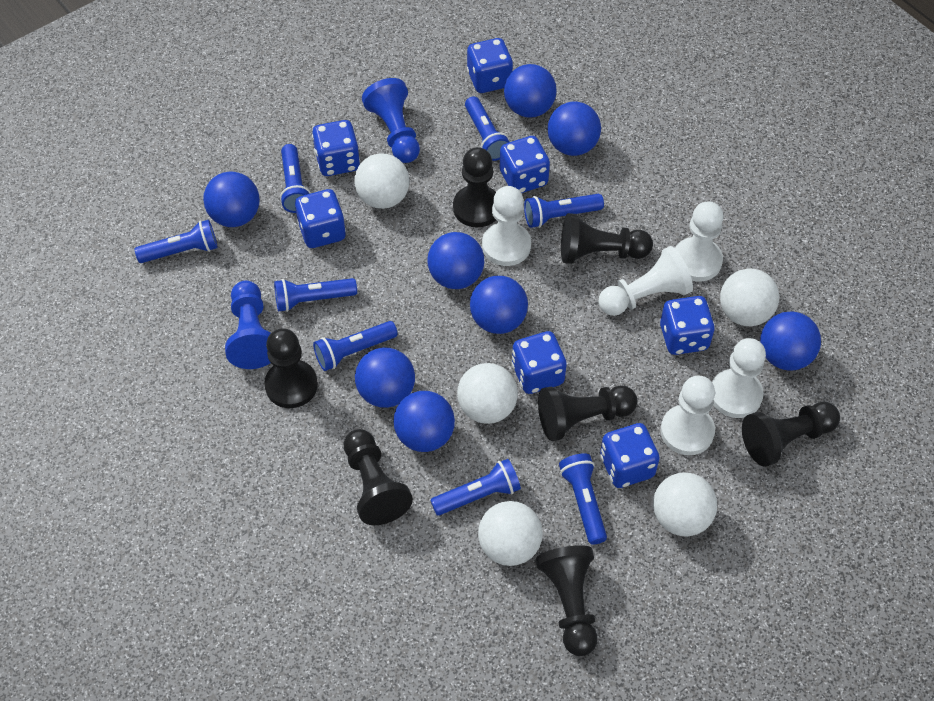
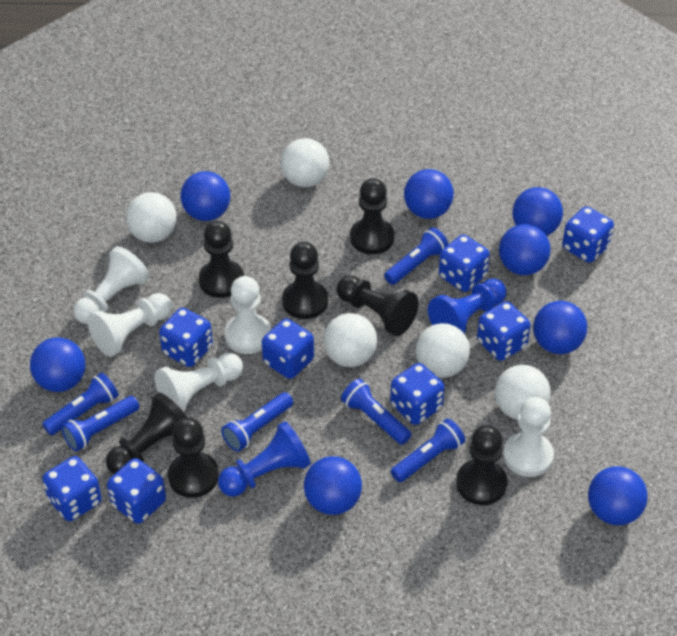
blue dice: [295,189,346,248] [312,120,360,176] [467,38,513,93] [500,136,550,193] [512,331,567,394] [600,423,660,488] [660,296,715,355] = 7 -> [42,456,102,521] [107,458,166,524] [159,308,213,367] [262,319,314,379] [390,363,445,425] [439,235,490,292] [477,301,531,361] [562,206,614,263] = 8
blue flashlight: [134,220,218,263] [274,278,357,312] [280,144,311,213] [313,321,398,371] [430,459,521,516] [465,96,509,161] [524,194,604,228] [559,453,607,545] = 8 -> [42,373,119,435] [61,396,139,451] [221,392,293,452] [341,378,412,445] [384,227,449,285] [391,418,465,482] = 6

